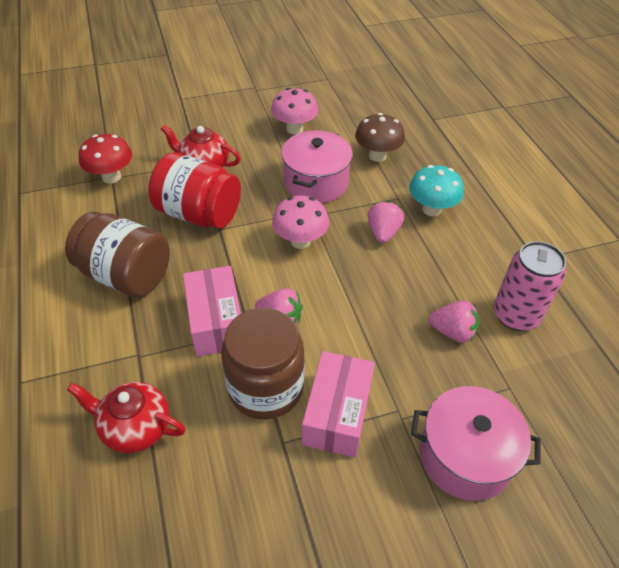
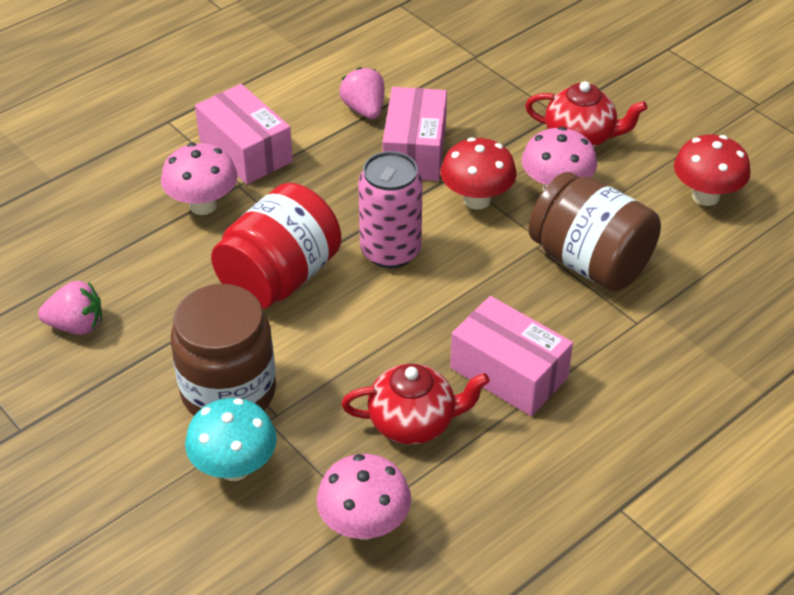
brown mushroom: [355,113,405,162] = 1 -> none = 0
pink box: [183,266,241,357] [302,351,375,458] = 2 -> [195,84,293,185] [383,87,447,181] [450,296,573,416] = 3
pink mushroom: [271,88,318,134] [272,196,329,249] = 2 -> [161,143,238,215] [317,454,411,540] [522,127,597,191] = 3
pink pot: [281,130,353,203] [411,386,541,501] = 2 -> none = 0
pink strawberry: [255,288,303,325] [367,201,404,244] [429,300,479,343] = 3 -> [38,281,102,335] [339,67,385,119] = 2
red mushroom: [79,134,132,184] = 1 -> [441,137,517,210] [674,135,751,206] = 2

